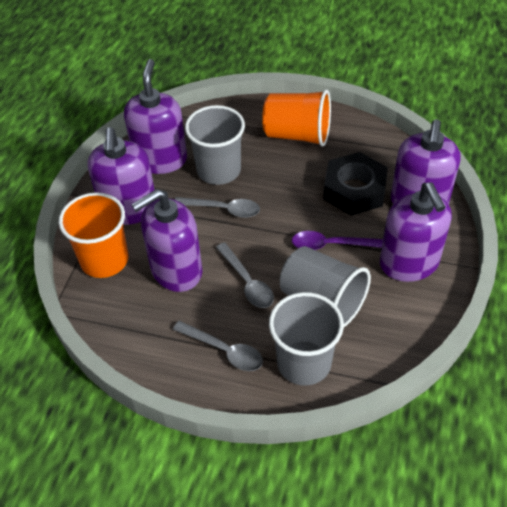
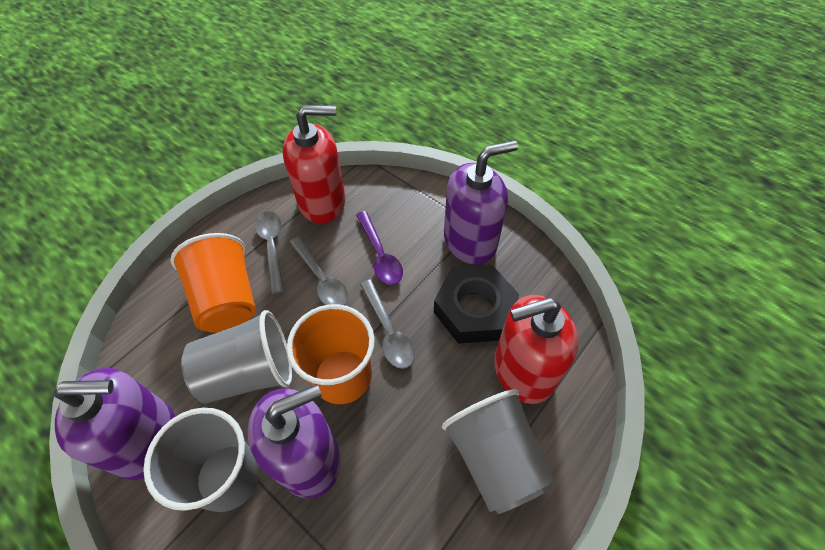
purple soap dispenser: [87,127,155,225] [124,59,187,174] [131,189,202,292] [380,182,452,282] [391,119,461,205] = 5 -> [53,368,175,480] [248,384,341,499] [444,141,518,265] = 3
red soap dispenser: none = 0 -> [282,105,346,223] [494,295,579,404] = 2

